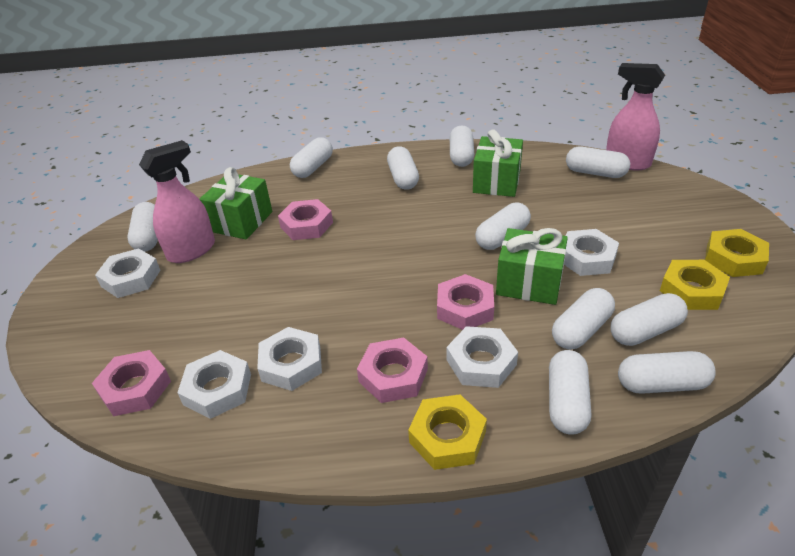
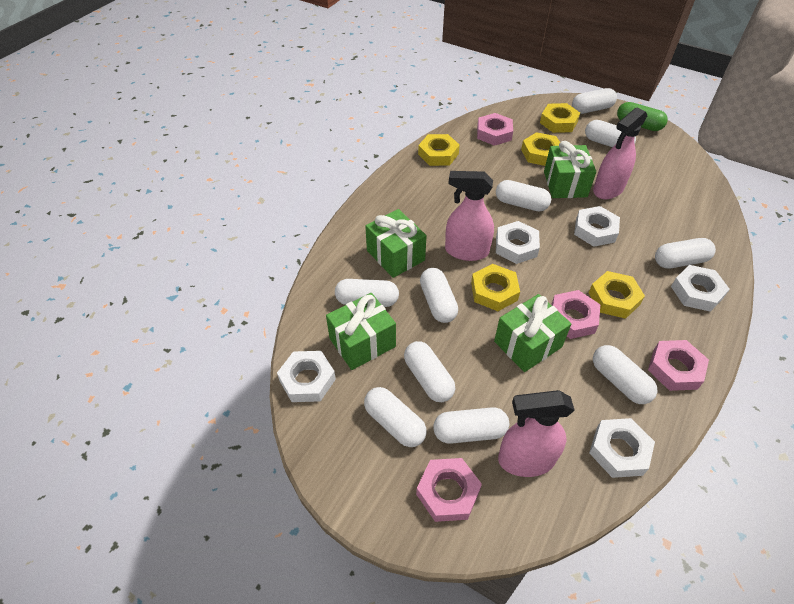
green capsule: none = 0 -> [617,102,668,131] = 1
green gift: [200,167,272,239] [473,129,523,197] [496,228,568,305] = 3 -> [326,293,396,370] [365,209,427,278] [494,294,571,372] [544,141,596,198] = 4
pink spray bottle: [139,140,215,263] [606,63,665,171] = 2 -> [445,171,494,261] [498,390,575,477] [593,108,648,199] = 3
yellow nut: [408,394,487,470] [660,260,730,310] [705,229,769,277] = 3 -> [418,134,460,166] [471,264,520,311] [521,132,560,166] [540,103,580,133] [589,271,645,319] = 5

